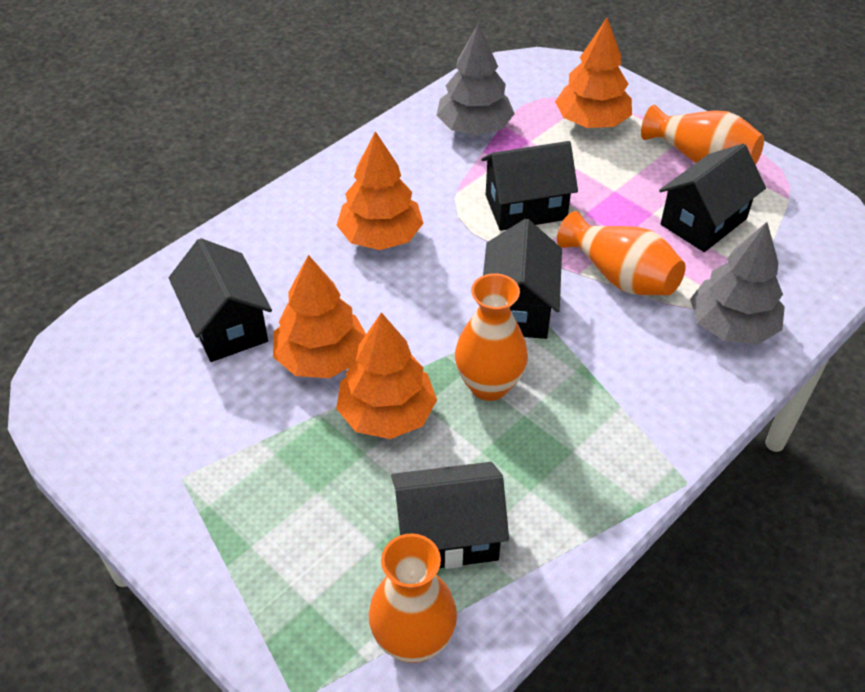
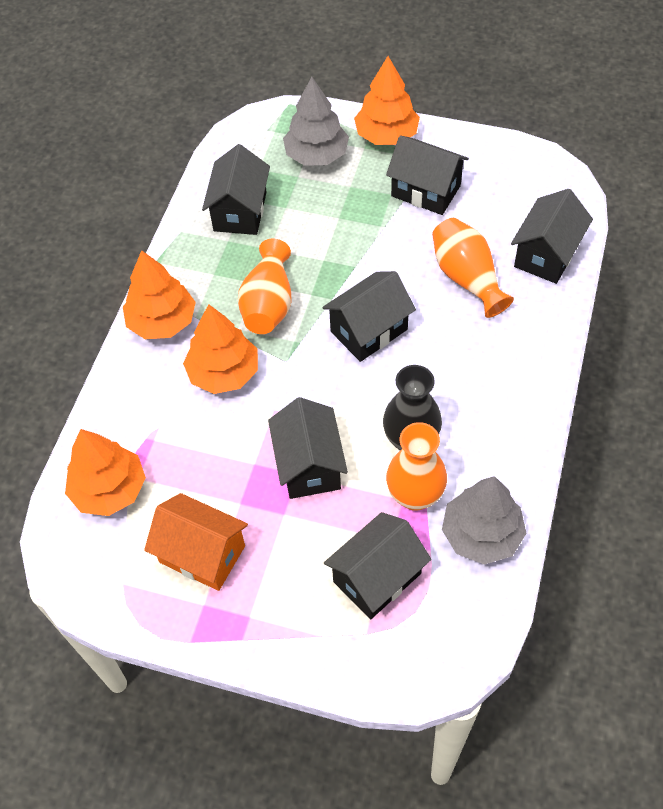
black house: [169,238,272,362] [391,462,509,569] [481,141,578,231] [483,219,562,339] [659,144,766,252] = 5 -> [202,144,270,235] [268,397,348,499] [322,271,416,362] [324,512,431,619] [386,136,469,215] [511,189,593,284] = 6
black vase: none = 0 -> [383,365,442,450] = 1
orange house: none = 0 -> [144,493,248,591] = 1
orange vase: [369,533,457,663] [455,273,528,401] [557,211,686,295] [641,105,764,165] = 4 -> [238,239,292,334] [386,422,447,511] [432,218,514,318] = 3

